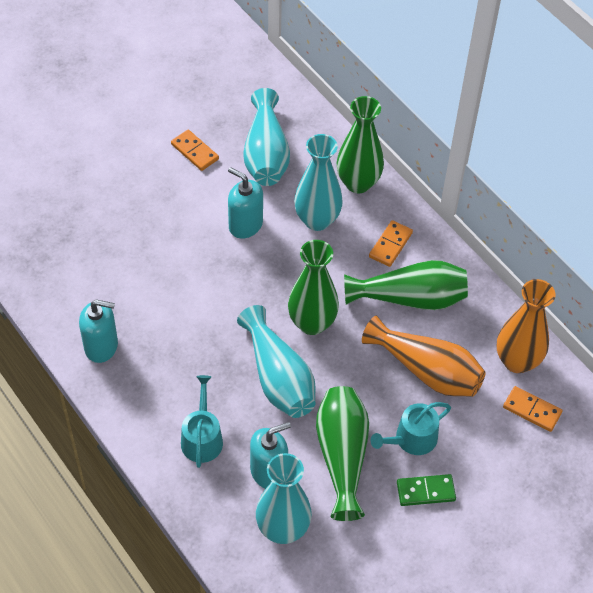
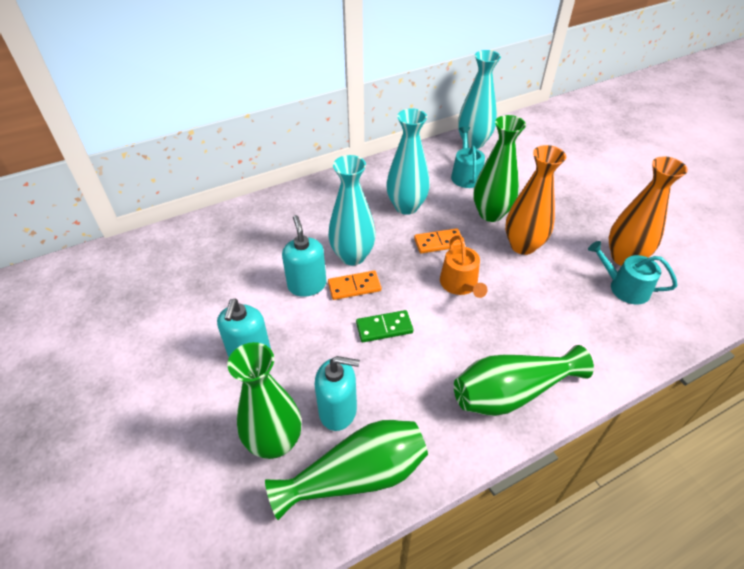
orange domino: [171,130,219,171] [369,220,413,267] [503,386,563,432] = 3 -> [328,270,381,300] [414,228,462,253] = 2
orange watering can: none = 0 -> [440,235,488,298] = 1
turquoise vase: [237,305,316,418] [243,88,290,186] [256,453,312,544] [294,134,343,231] = 4 -> [328,155,376,266] [386,108,430,215] [458,50,501,149] = 3

